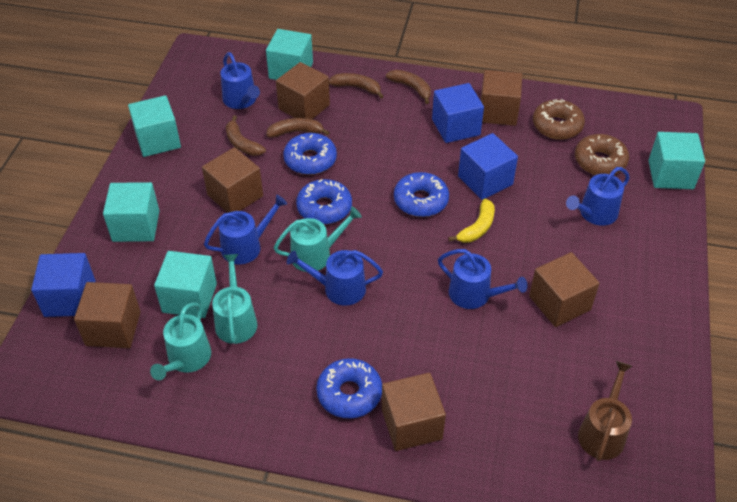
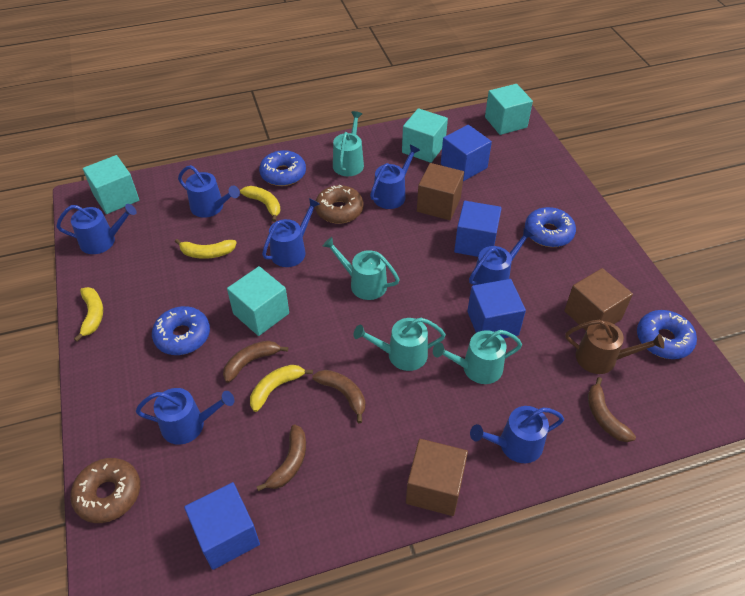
blue cube: [31,253,95,317] [432,83,484,143] [458,133,518,200] = 3 -> [184,482,260,570] [441,125,492,181] [454,201,502,257] [467,279,526,338] = 4
blue watering can: [204,195,287,264] [220,52,260,109] [287,250,383,306] [438,249,528,309] [566,167,630,226] = 5 -> [56,204,137,254] [136,388,234,445] [178,165,240,218] [262,198,320,267] [370,145,420,209] [469,228,534,285] [470,406,564,463] = 7
brown cube: [74,282,141,348] [202,147,263,213] [276,62,330,119] [382,373,446,451] [481,70,522,126] [529,252,600,327] = 6 -> [406,439,468,516] [417,163,464,220] [564,268,633,331] = 3
turquoise cube: [103,182,160,242] [128,95,181,157] [154,251,217,318] [266,29,313,80] [648,132,705,189] = 5 -> [83,155,139,214] [227,266,289,336] [402,108,448,163] [485,84,533,135] = 4
turquoise watering can: [150,303,211,380] [212,254,257,344] [274,207,362,272] = 3 -> [323,237,400,300] [333,111,364,176] [353,318,446,371] [433,330,522,384] = 4
yellow banana: [448,199,495,243] = 1 -> [74,287,103,342] [175,239,237,259] [240,186,281,222] [250,365,313,412] = 4

